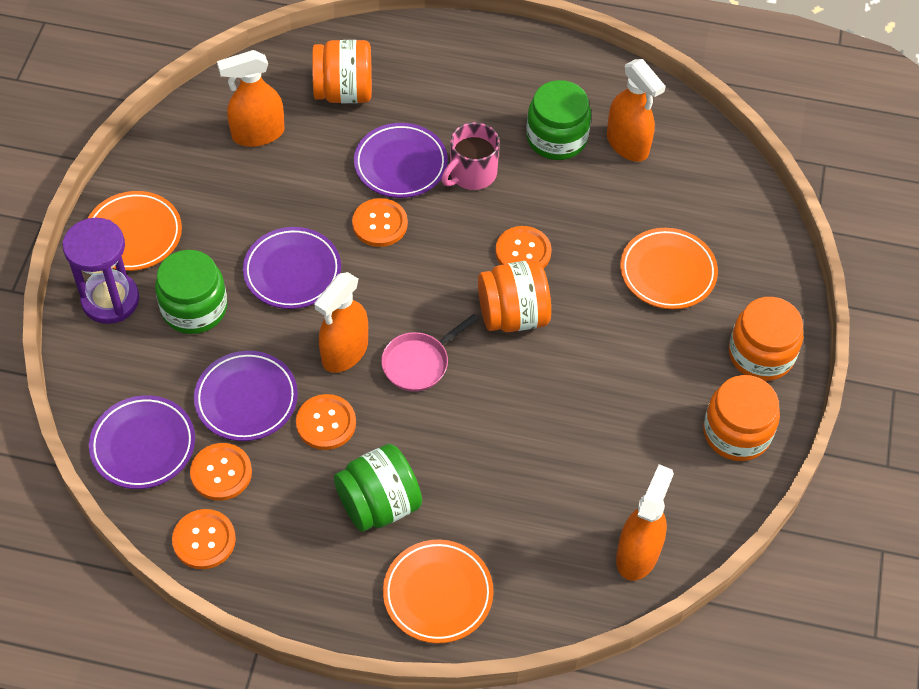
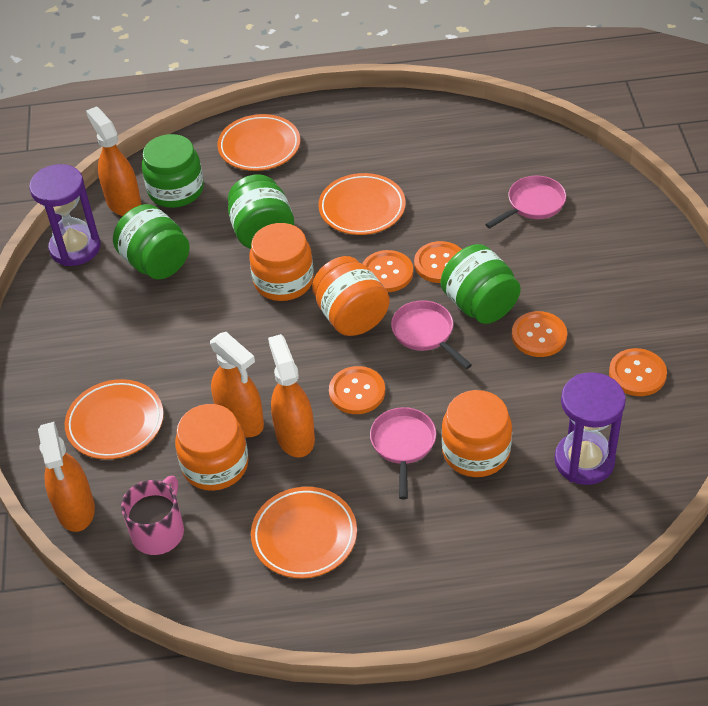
green jar: [155,250,227,334] [334,444,422,532] [526,80,591,160] = 3 -> [113,204,190,279] [142,134,204,208] [228,174,294,249] [441,244,521,324] = 4
orange plate: [88,191,182,271] [383,540,493,643] [620,228,718,309] = 3 -> [65,379,164,459] [218,114,300,171] [251,487,357,578] [318,173,406,235] = 4
pink pan: [381,314,479,392] = 1 -> [370,407,436,499] [391,300,472,369] [485,176,566,229] = 3
purple hourglass: [63,218,139,324] = 1 -> [29,164,101,266] [554,372,626,485] = 2
purple plate: [89,395,195,489] [194,351,298,441] [243,227,341,309] [354,123,448,198] = 4 -> none = 0

